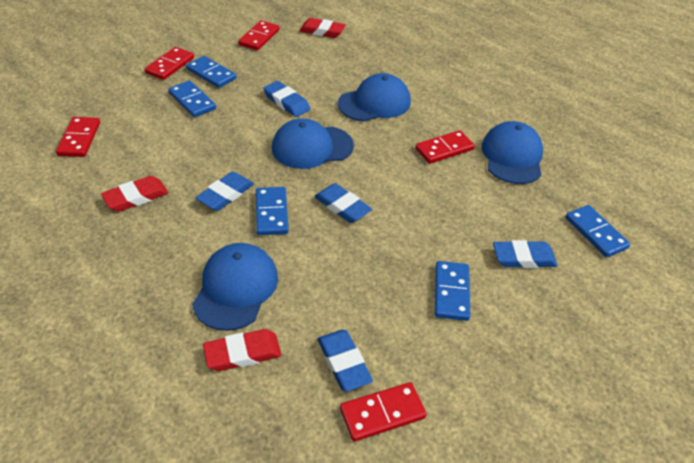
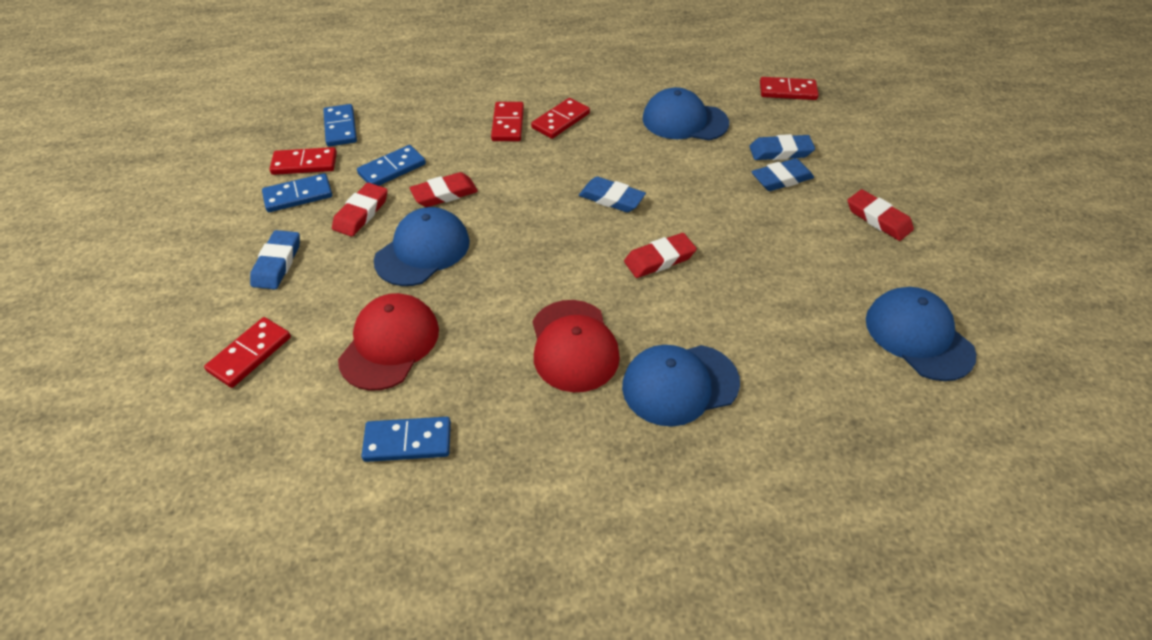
blue domino: [168,80,216,117] [186,56,237,88] [256,187,289,235] [435,261,470,321] [566,205,630,258] = 5 -> [262,173,332,212] [323,104,357,147] [357,145,426,186] [361,417,451,462] = 4
blue eraser: [196,171,254,211] [263,81,310,117] [314,183,372,223] [317,329,373,392] [493,240,558,268] = 5 -> [250,230,300,289] [579,176,646,213] [749,134,815,160] [751,158,814,191] = 4
red cap: none = 0 -> [338,293,439,391] [533,300,620,392] = 2
red eraser: [101,176,168,212] [203,329,282,371] [299,18,346,38] = 3 -> [332,183,388,237] [409,172,478,207] [624,233,697,278] [847,189,914,241] = 4

